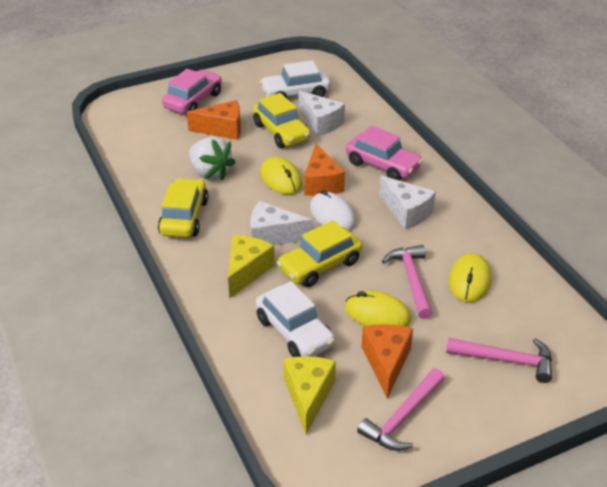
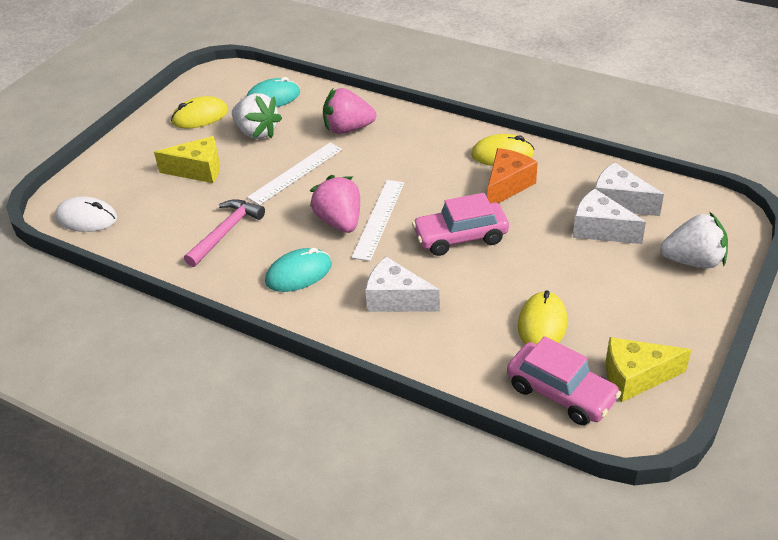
orange cheese: [187,100,241,140] [304,143,345,196] [361,324,413,399] = 3 -> [487,148,538,203] = 1
pink hammer: [357,368,445,451] [382,245,433,319] [446,338,552,383] = 3 -> [184,199,265,267] = 1
pink strawberry: none = 0 -> [310,175,360,233] [323,88,376,134] = 2
turquoise mouse: none = 0 -> [246,77,300,107] [265,248,332,292] = 2
white car: [256,281,335,357] [260,60,330,98] = 2 -> none = 0
white ruler: none = 0 -> [247,143,342,205] [351,180,404,261] = 2
white strawberry: [189,137,236,181] = 1 -> [232,93,282,139] [660,212,728,268] = 2
yellow car: [158,178,208,237] [253,93,310,148] [277,220,362,287] = 3 -> none = 0

